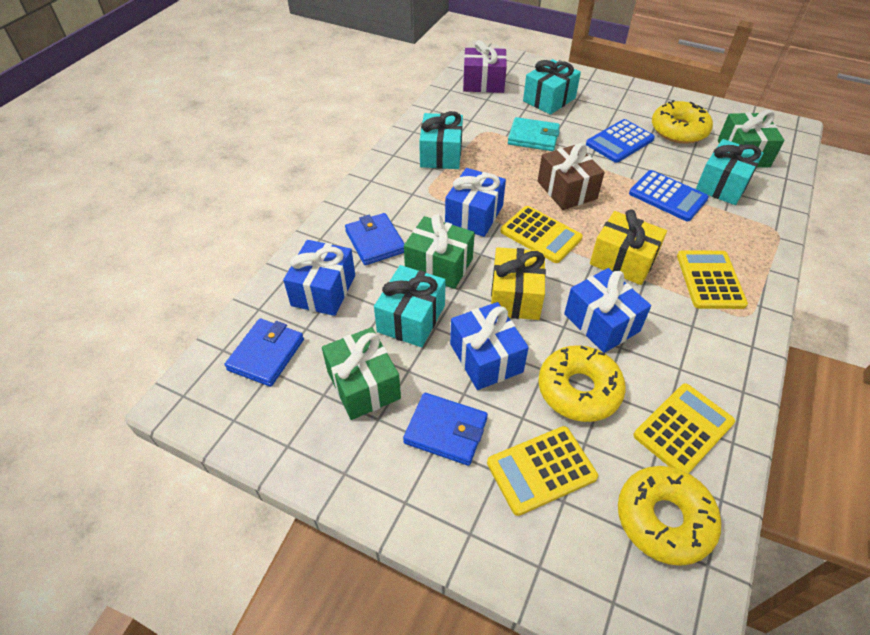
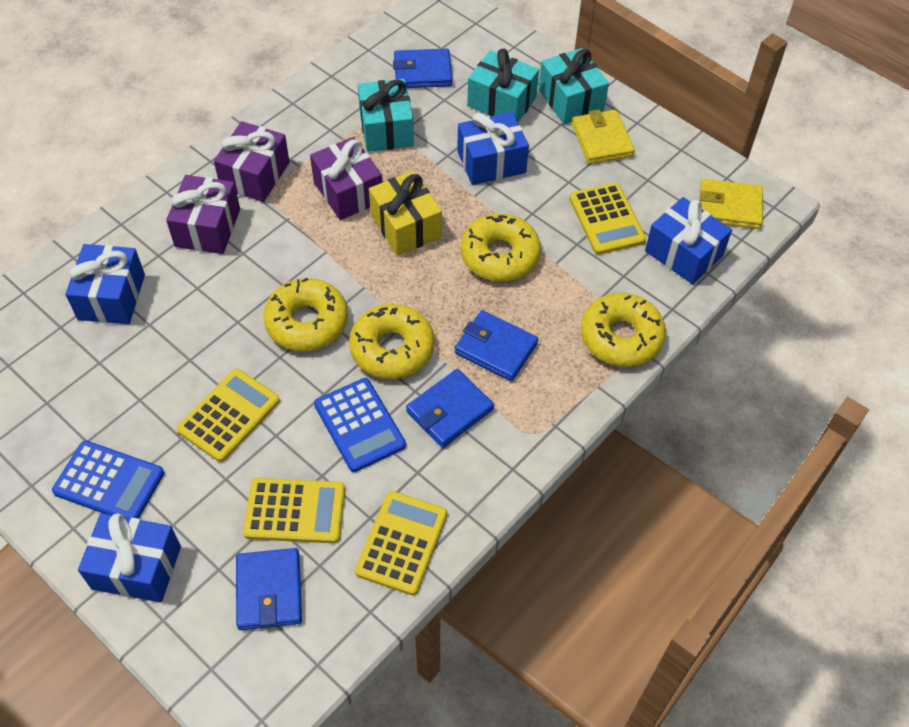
blue wallet: [224,319,304,387] [345,213,405,265] [403,393,488,466] = 3 -> [236,548,302,630] [393,48,452,88] [406,369,494,448] [454,310,538,381] = 4
brown gift: [538,143,605,210] = 1 -> none = 0
green gift: [322,327,401,420] [404,214,475,289] [718,110,784,168] = 3 -> none = 0
purple gift: [463,40,507,93] = 1 -> [166,175,240,254] [214,121,290,202] [310,137,382,220] = 3
turquoise gift: [374,265,446,347] [419,111,463,169] [523,59,581,115] [696,139,764,205] = 4 -> [358,79,414,152] [467,49,539,122] [539,48,609,124] = 3
turquoise wallet: [508,117,560,151] = 1 -> none = 0
yellow donut: [538,345,626,422] [618,466,721,566] [652,100,713,144] = 3 -> [263,278,348,351] [349,304,435,379] [461,214,541,282] [581,293,666,367] = 4
yellow gift: [491,247,546,320] [590,209,667,285] = 2 -> [369,171,442,256] = 1
yellow wallet: none = 0 -> [572,109,635,164] [700,179,763,229] = 2

